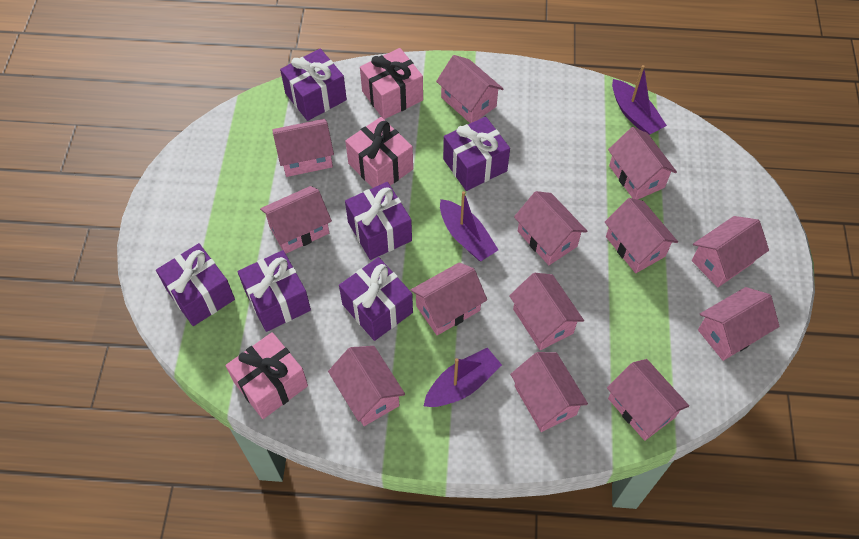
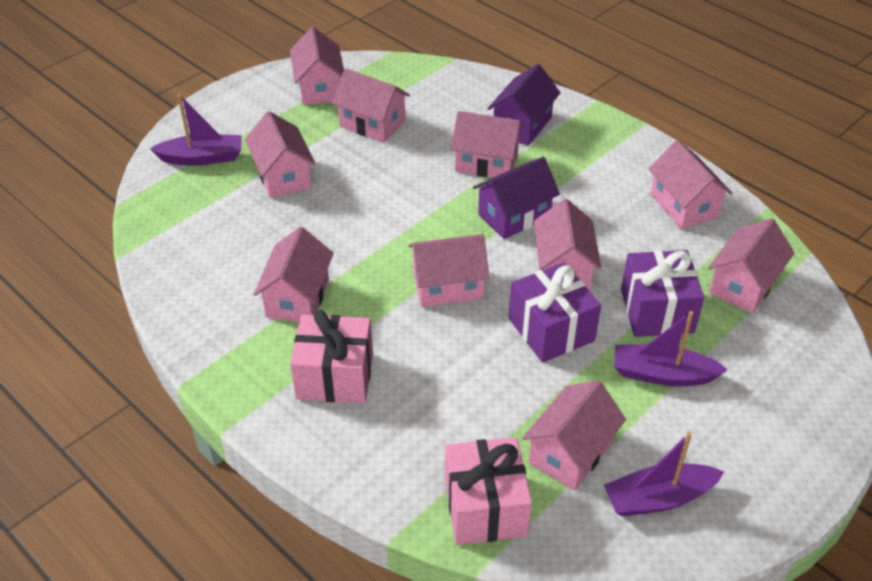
pink gift: [226,332,308,419] [345,117,413,188] [360,48,423,119] = 3 -> [290,310,373,403] [445,437,532,545] = 2
pink house: [260,186,332,254] [273,119,334,177] [328,346,405,426] [410,262,487,335] [436,55,504,123] [509,273,584,350] [510,352,588,432] [514,191,587,265] [605,198,678,273] [607,359,689,441] [608,127,677,200] [692,216,769,287] [698,287,780,361] = 13 -> [245,111,315,198] [254,227,334,322] [290,27,344,105] [332,68,410,143] [408,234,490,307] [451,111,524,178] [523,380,626,491] [533,199,601,291] [649,140,732,230] [708,218,794,314] = 10
purple gift: [156,243,235,326] [238,250,311,332] [280,49,347,121] [339,257,413,341] [345,182,412,260] [443,116,510,191] = 6 -> [509,262,601,363] [621,250,704,337] = 2
purple house: none = 0 -> [473,157,560,239] [487,64,560,146] = 2

